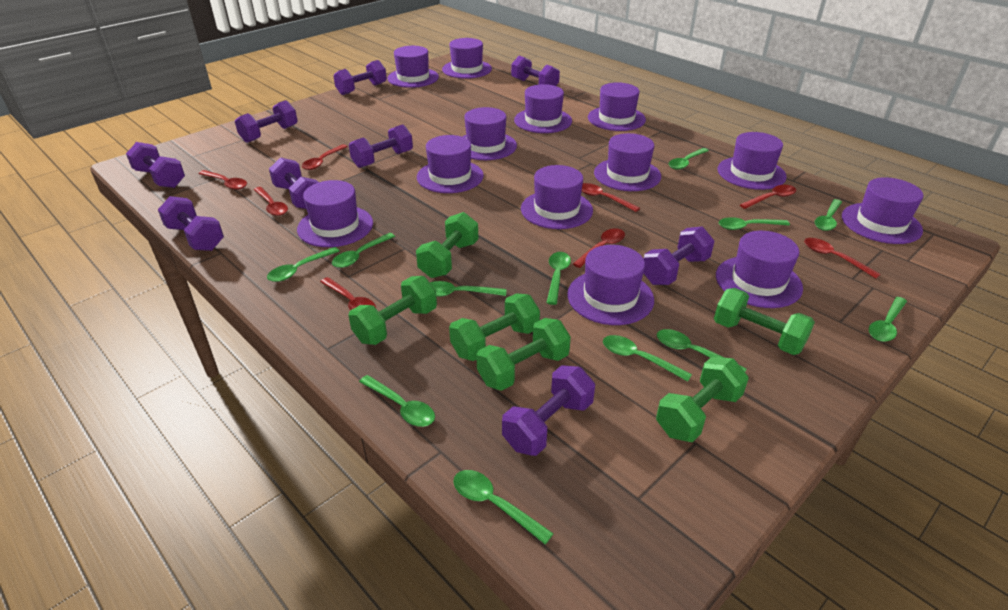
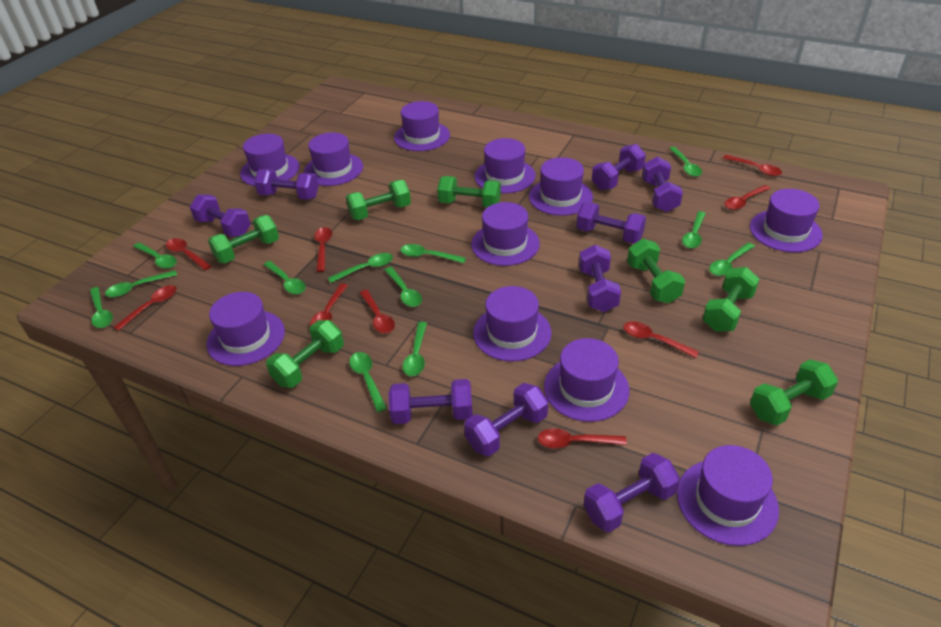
green dumbbell: [348,276,437,345] [416,212,478,278] [449,293,540,361] [476,318,571,391] [656,357,749,442] [714,288,815,355] = 6 -> [208,215,279,263] [266,320,344,388] [346,180,411,220] [437,176,501,208] [627,239,685,303] [703,267,759,332] [750,359,838,426] = 7
purple hat: [297,180,373,247] [387,46,439,88] [417,135,484,193] [442,38,492,79] [462,107,517,160] [514,84,572,133] [521,165,593,229] [567,245,654,325] [588,82,646,131] [594,133,661,191] [716,231,803,308] [718,132,787,190] [842,177,923,244] = 13 -> [207,292,285,366] [240,134,300,186] [304,133,363,186] [394,101,450,151] [471,202,540,266] [473,286,552,362] [474,138,536,194] [529,157,593,216] [544,338,629,422] [677,445,779,546] [750,189,823,252] = 11
red spoon: [198,170,247,190] [254,187,288,216] [302,144,348,170] [320,277,376,310] [573,228,625,268] [582,183,640,212] [740,185,796,209] [804,238,881,279] = 8 -> [114,285,177,331] [166,238,211,270] [310,283,348,326] [314,227,332,272] [360,290,395,334] [538,428,627,449] [623,321,699,358] [723,155,782,176] [724,185,771,210] = 9

